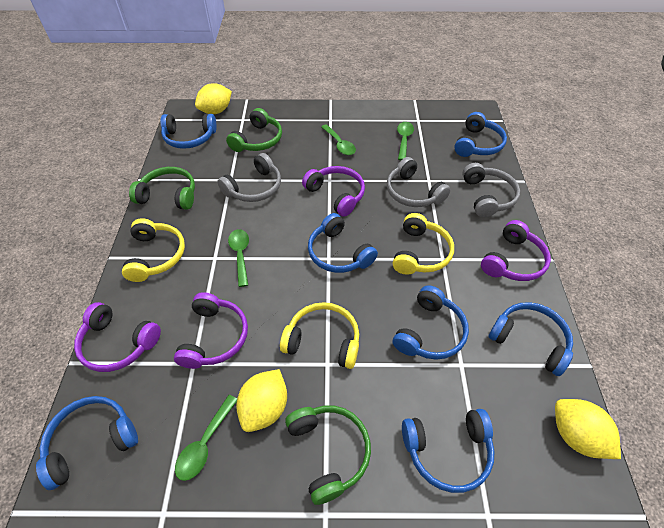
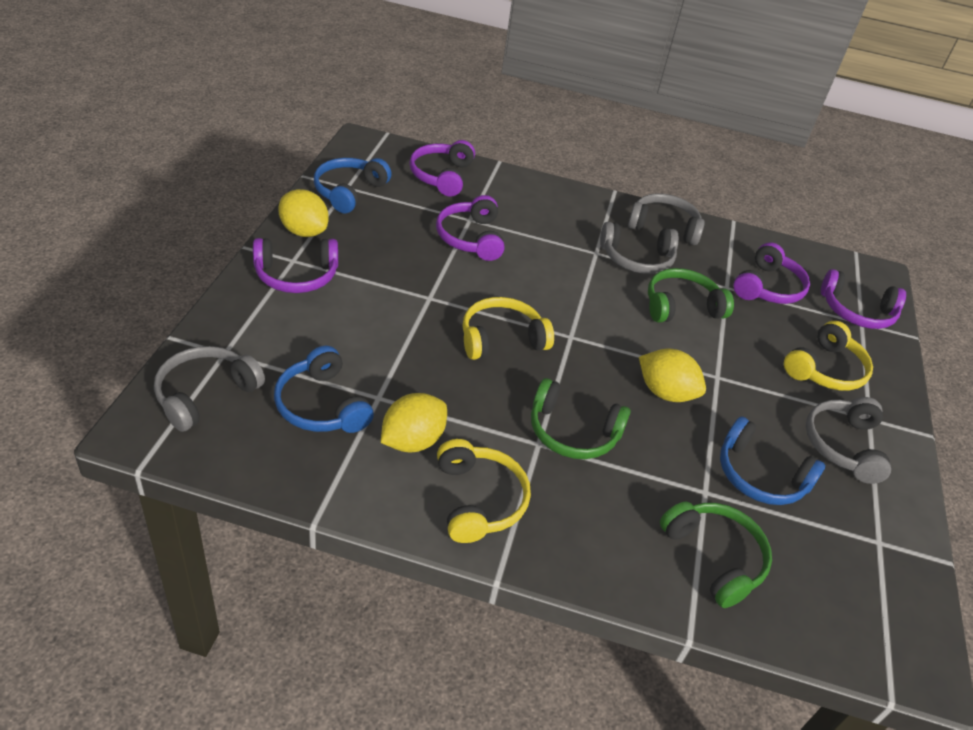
blue headphones: [36,396,138,490] [160,114,217,149] [308,213,378,273] [393,285,469,360] [402,409,495,493] [454,112,507,157] [489,302,573,376] = 7 -> [274,346,374,433] [314,158,392,213] [720,417,825,505] = 3
green spoon: [175,395,237,481] [228,229,249,287] [321,124,356,155] [397,122,414,160] = 4 -> none = 0
grey headphones: [217,153,281,202] [387,157,451,207] [462,163,520,218] = 3 -> [154,346,265,432] [600,222,679,274] [628,193,705,245] [806,397,891,484] = 4
purple headphones: [74,302,161,372] [174,292,248,369] [302,166,365,217] [481,220,551,281] = 4 -> [253,238,338,293] [409,140,475,197] [436,195,505,261] [733,242,810,304] [821,269,906,329] = 5

